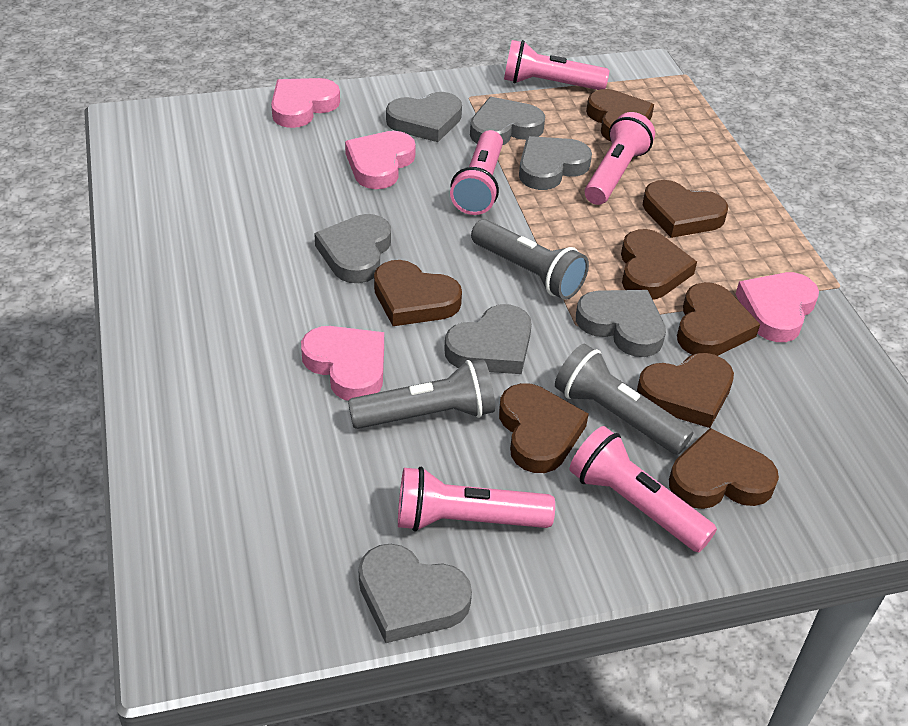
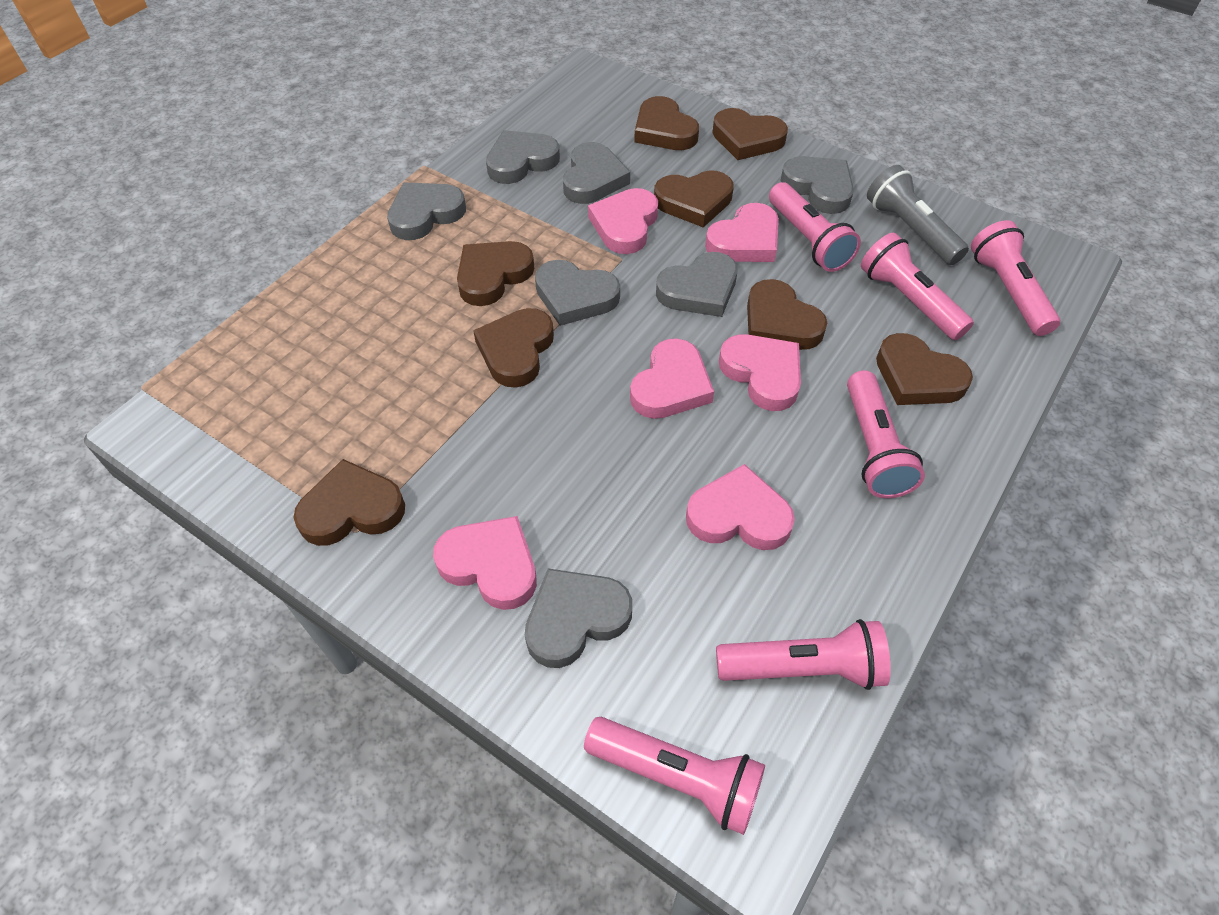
grey flashlight: [348,359,495,429] [471,219,589,300] [555,344,694,455] = 3 -> [867,165,969,265] = 1
pink flashlight: [398,467,555,531] [450,130,503,215] [504,40,609,90] [569,426,717,552] [585,112,655,205] = 5 -> [584,717,765,835] [716,619,891,690] [769,182,861,272] [847,370,925,498] [861,233,974,340] [971,220,1060,336] = 6
pink heart: [271,78,340,128] [301,326,384,401] [345,131,416,189] [736,272,819,342] = 4 -> [433,516,537,610] [588,188,658,254] [630,338,714,419] [686,464,795,550] [705,203,779,262] [719,334,801,411] = 6

